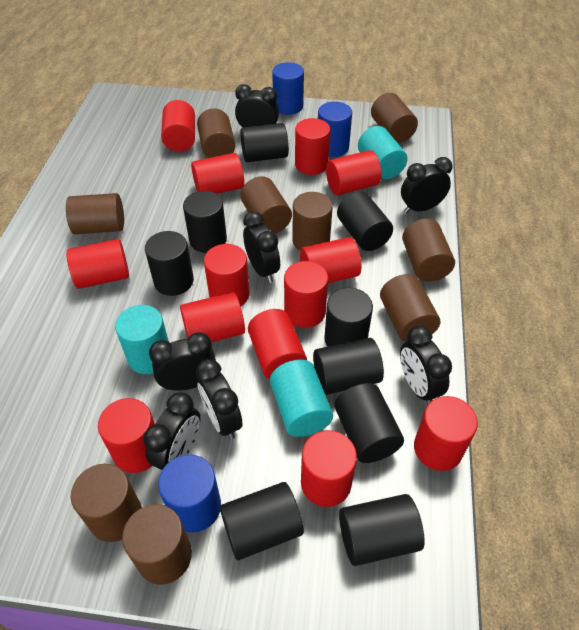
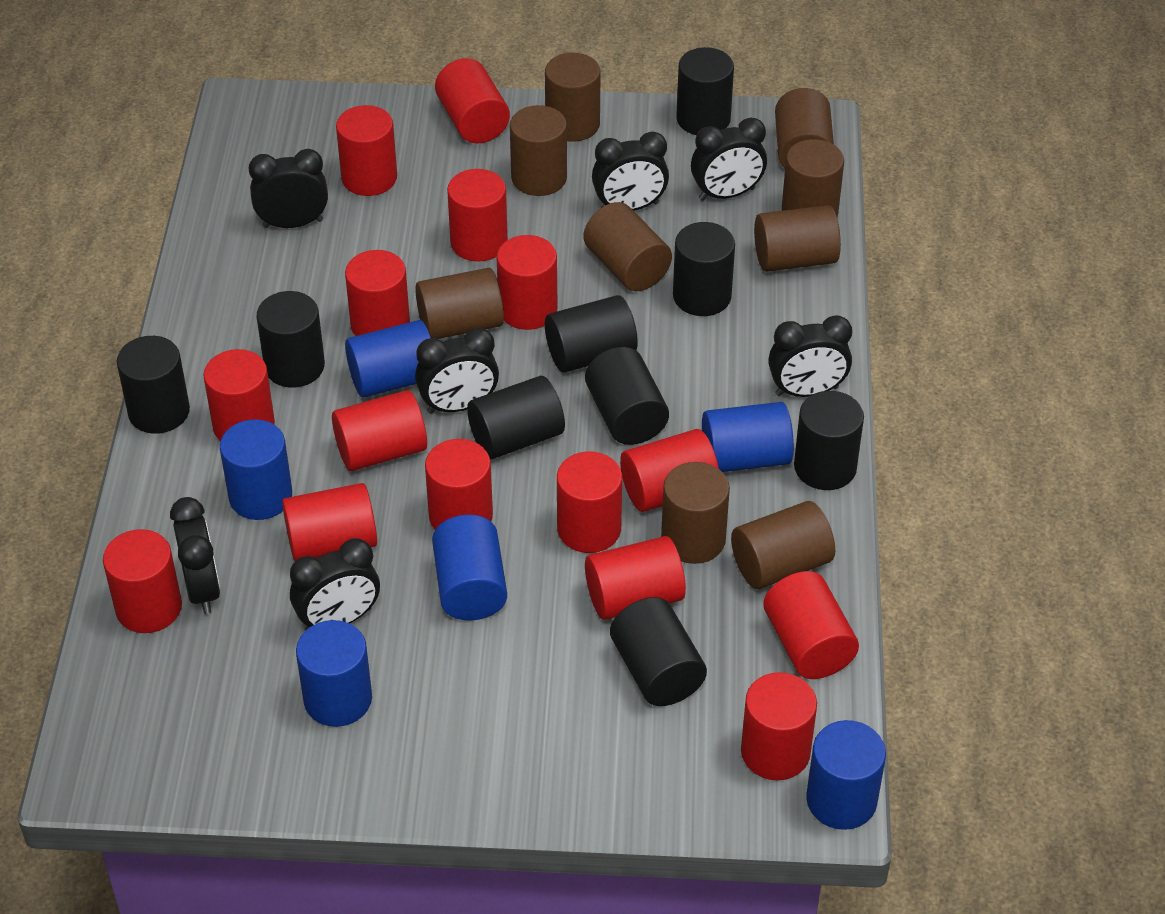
blue cylinder: [158,454,221,532] [272,62,304,115] [318,102,352,157] = 3 -> [220,419,292,520] [296,620,372,727] [345,320,431,398] [432,515,507,620] [702,402,794,472] [806,720,886,830] = 6
red cylinder: [66,239,129,289] [98,398,155,473] [161,100,195,152] [180,292,245,342] [191,153,244,194] [204,244,250,306] [248,309,307,380] [284,261,328,328] [295,118,330,175] [300,237,361,283] [301,430,357,507] [326,150,381,195] [414,396,478,471] = 13 -> [103,529,182,633] [203,349,275,441] [282,483,377,561] [332,390,427,471] [336,105,397,196] [345,250,410,336] [425,439,493,530] [435,58,510,143] [447,169,508,262] [497,235,558,330] [557,452,622,553] [585,536,686,620] [620,429,719,512] [741,672,817,780] [763,571,859,679] = 15
turquoise cylinder: [115,305,169,374] [270,359,333,437] [358,126,408,179] = 3 -> none = 0

